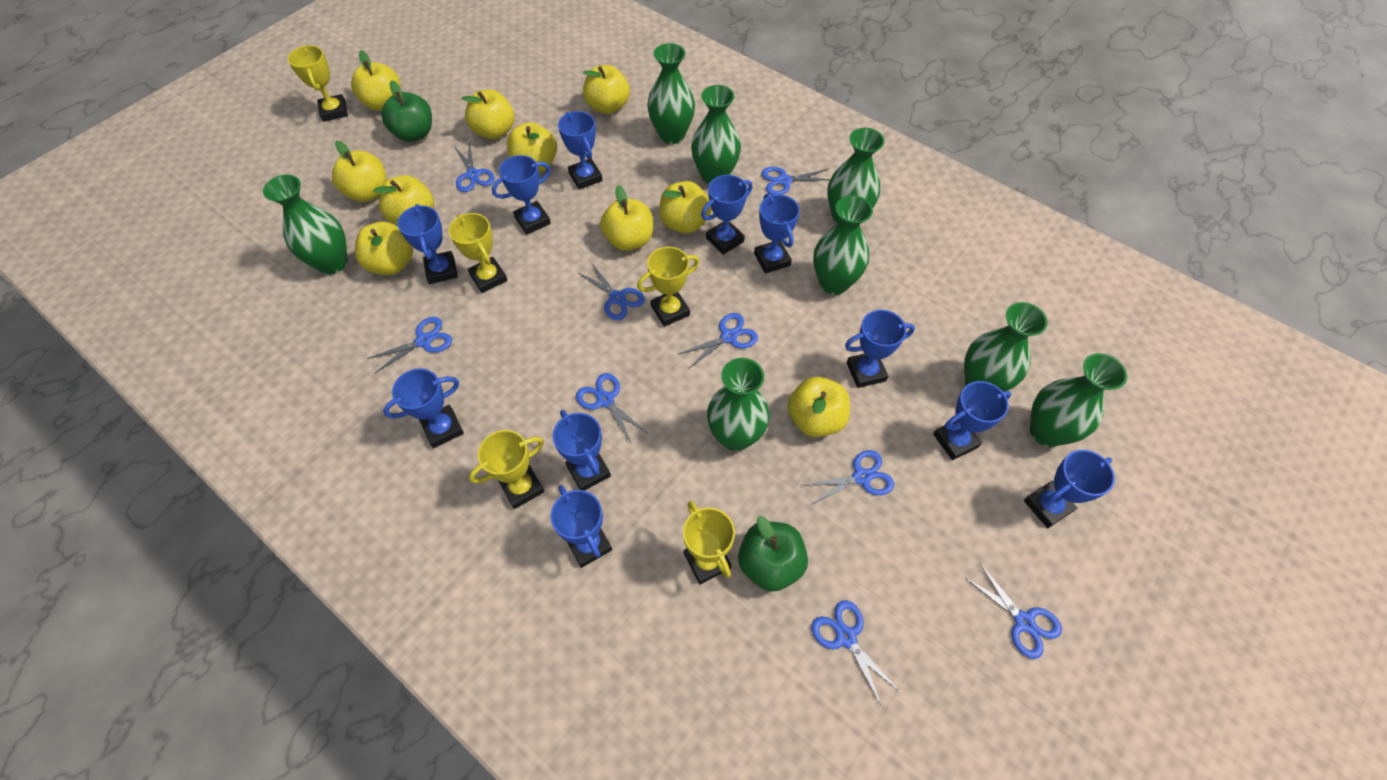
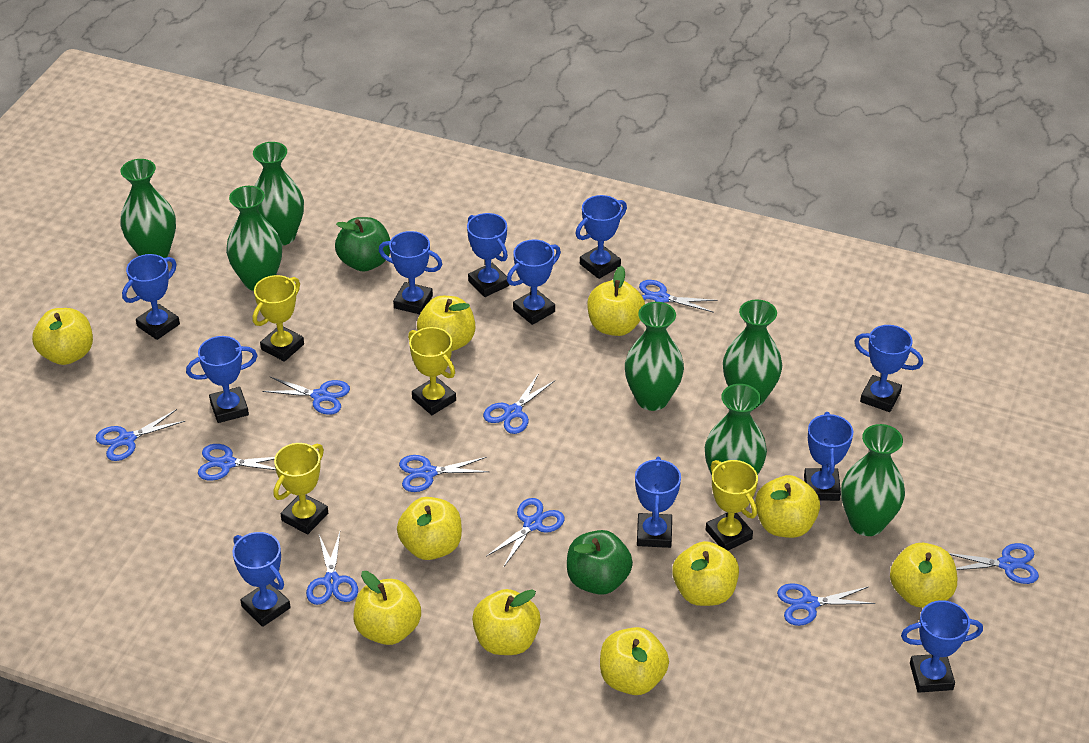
blue scissors: [367,317,452,373] [454,141,495,192] [576,373,649,444] [577,262,645,320] [679,313,758,369] [761,167,830,195] [801,450,894,505] [811,600,900,707] [964,562,1062,659] = 9 -> [96,409,185,461] [198,444,276,481] [262,376,350,415] [306,532,358,605] [399,455,489,492] [483,373,554,434] [487,498,565,567] [639,280,717,313] [777,583,875,626] [949,543,1039,584] = 10
green vase: [263,175,348,275] [647,43,695,144] [691,85,741,185] [707,358,770,451] [813,195,873,295] [827,128,885,224] [964,302,1048,392] [1030,353,1127,447] = 8 -> [120,159,176,258] [226,186,282,291] [253,142,304,246] [625,302,684,411] [705,384,767,475] [723,299,782,407] [841,424,905,536] = 7
yellow trophy: [288,45,348,122] [449,213,508,293] [469,430,544,509] [637,247,700,327] [683,501,735,584] = 5 -> [253,275,304,362] [274,443,328,535] [408,327,456,415] [706,460,758,550] = 4

